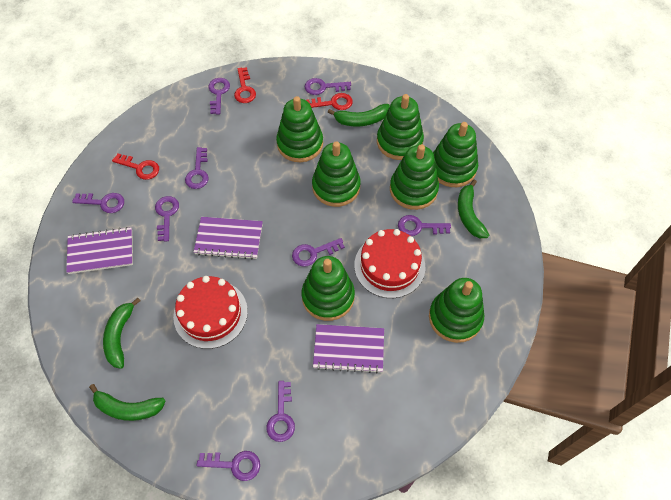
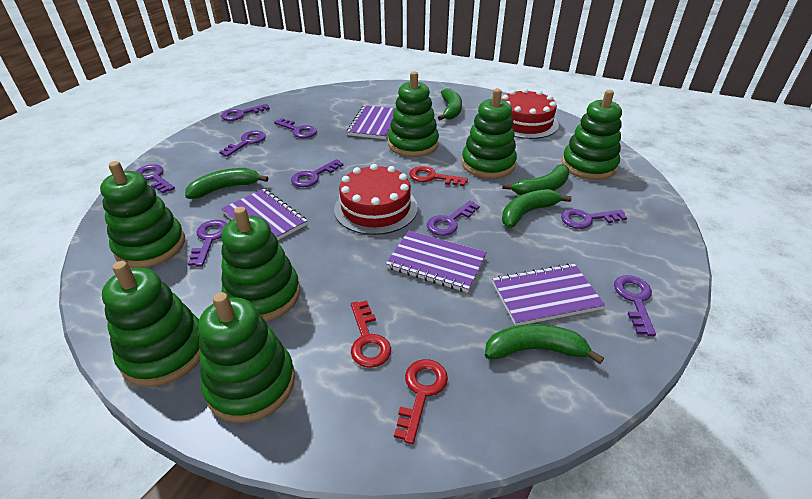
green banana: [89,384,166,421] [103,298,141,369] [328,104,390,126] [458,179,489,238] = 4 -> [185,168,268,199] [438,88,462,120] [485,324,604,364] [502,164,570,195] [502,189,572,228] = 5
purple notebook: [66,227,133,274] [194,217,263,259] [313,324,384,373] = 3 -> [221,189,307,240] [347,105,395,139] [386,231,487,293] [492,263,605,326] = 4

